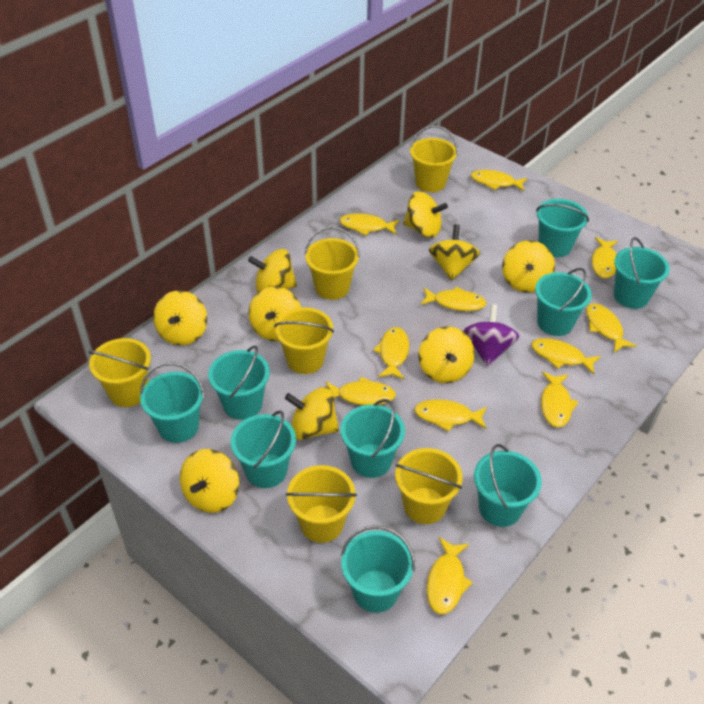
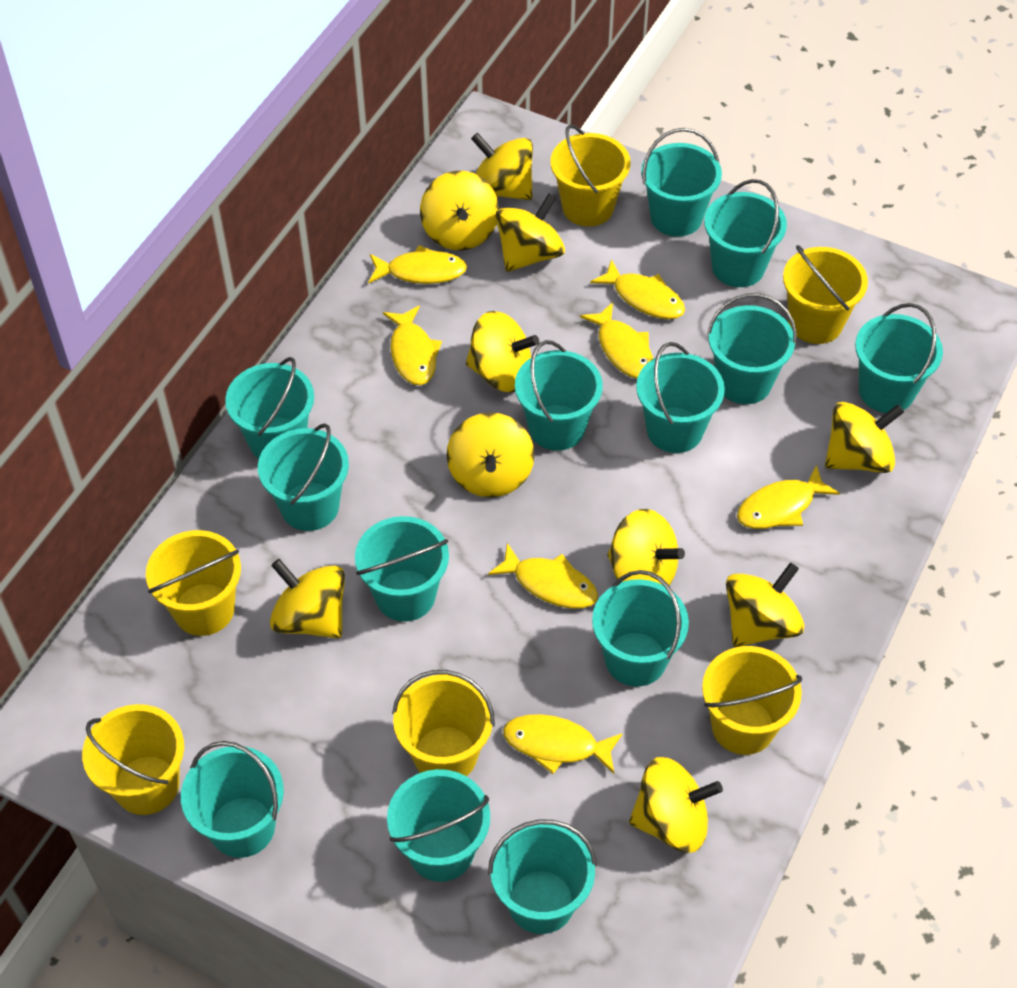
purple spinning top: [463,304,519,366] = 1 -> none = 0
turquoise bucket: [140,362,205,443] [208,345,270,420] [231,410,296,488] [341,399,405,478] [341,525,415,613] [474,444,542,527] [535,268,592,336] [536,199,589,257] [614,237,670,309] = 9 -> [181,741,284,858] [225,357,314,459] [258,423,349,531] [355,516,449,622] [387,769,490,882] [488,819,597,934] [515,340,603,451] [592,570,689,686] [636,342,725,453] [641,128,722,237] [704,179,787,287] [707,293,797,404] [855,303,943,413] = 13
yellow fish: [326,377,396,405] [340,213,399,236] [373,327,409,380] [414,399,487,432] [421,287,487,311] [427,537,473,614] [470,170,527,191] [531,338,601,374] [541,372,578,427] [586,303,637,353] [592,237,618,278] = 11 -> [368,245,467,284] [383,306,442,385] [488,543,598,609] [503,714,623,774] [580,302,653,379] [590,259,685,319] [737,464,840,529] = 7
yellow spinning top: [153,291,207,345] [180,449,239,513] [248,249,297,292] [249,286,301,341] [285,387,339,440] [403,191,448,238] [418,327,475,383] [429,224,480,281] [502,241,555,293] = 9 -> [270,559,345,639] [420,171,499,250] [447,412,534,497] [466,311,539,393] [471,133,533,200] [496,193,565,272] [607,509,685,585] [629,757,723,853] [726,562,805,647] [825,402,904,473] = 10

